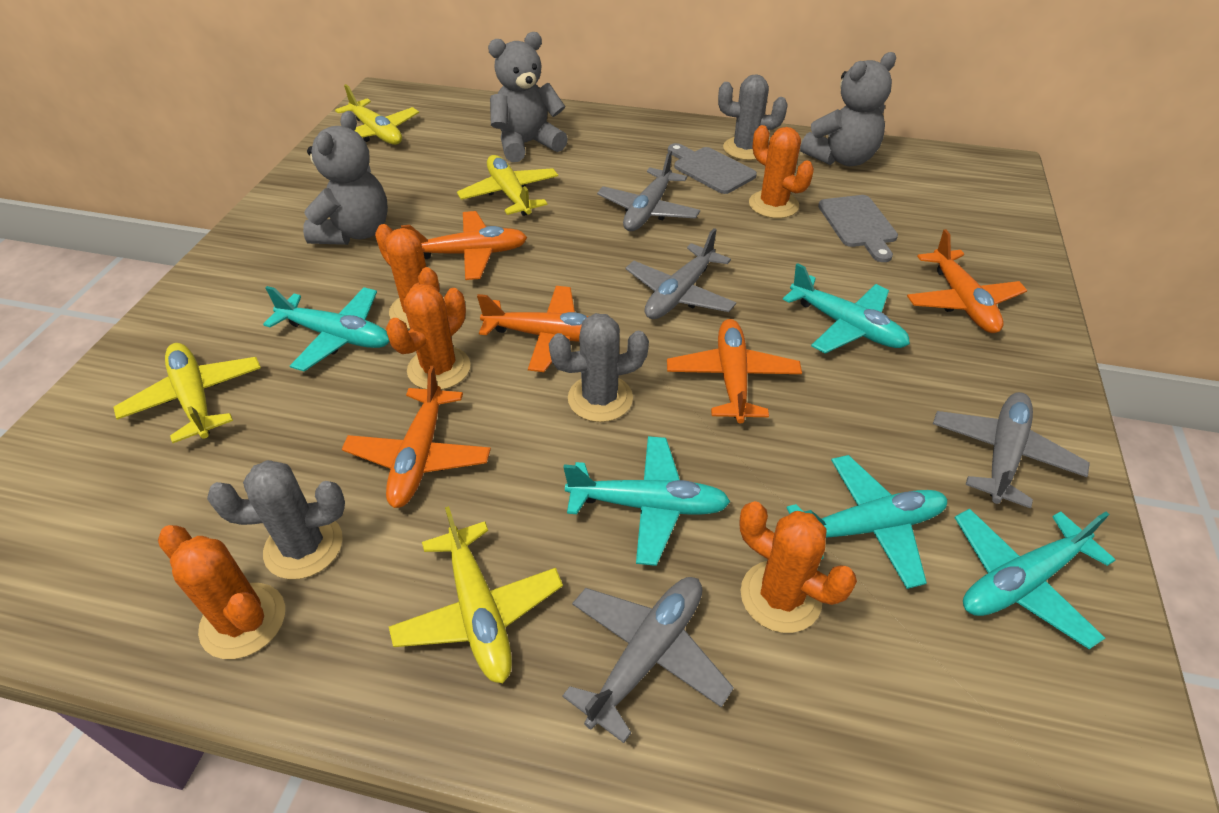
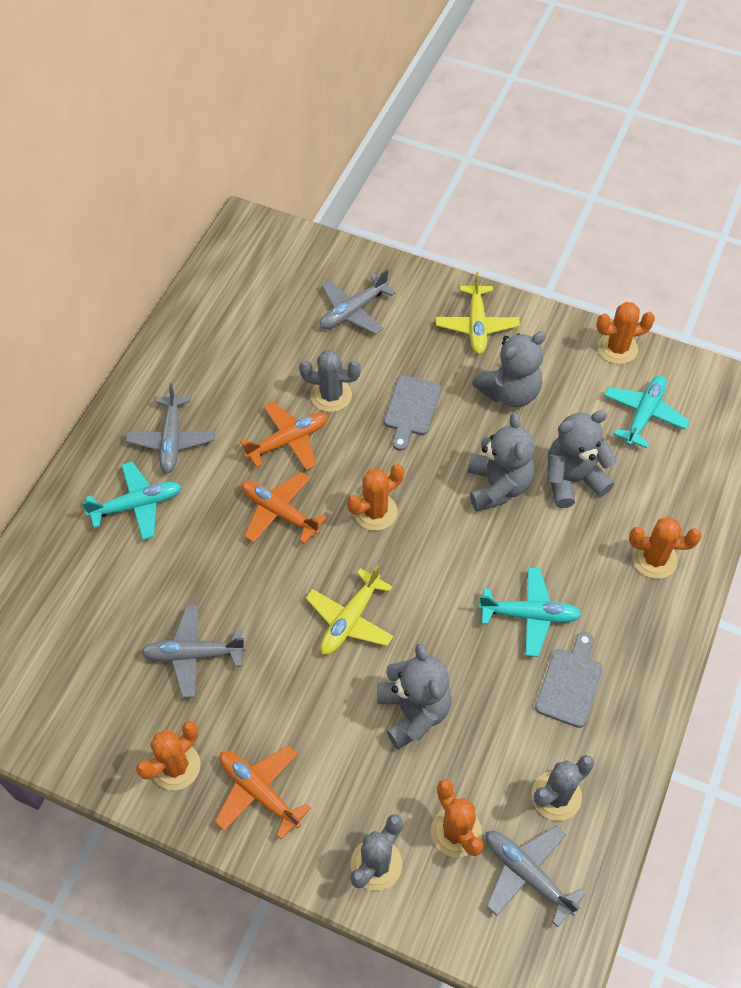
grey teddy bear: [303,111,388,245] [488,32,568,162] [800,52,896,166] = 3 -> [377,644,452,749] [468,413,535,512] [472,331,546,407] [547,410,617,508] = 4
orange plane: [342,366,491,508] [401,211,528,280] [477,286,589,372] [667,319,802,424] [907,229,1027,333] = 5 -> [215,745,311,840] [240,402,328,470] [242,472,327,544] = 3
turquoise plane: [263,286,389,371] [563,436,730,566] [783,263,910,354] [787,455,947,589] [955,508,1115,649] = 5 -> [82,462,182,540] [478,567,582,657] [604,376,690,448] = 3
yellow plane: [113,343,261,443] [335,84,419,145] [389,506,563,683] [457,155,558,216] = 4 -> [306,565,394,655] [436,272,520,354] = 2

